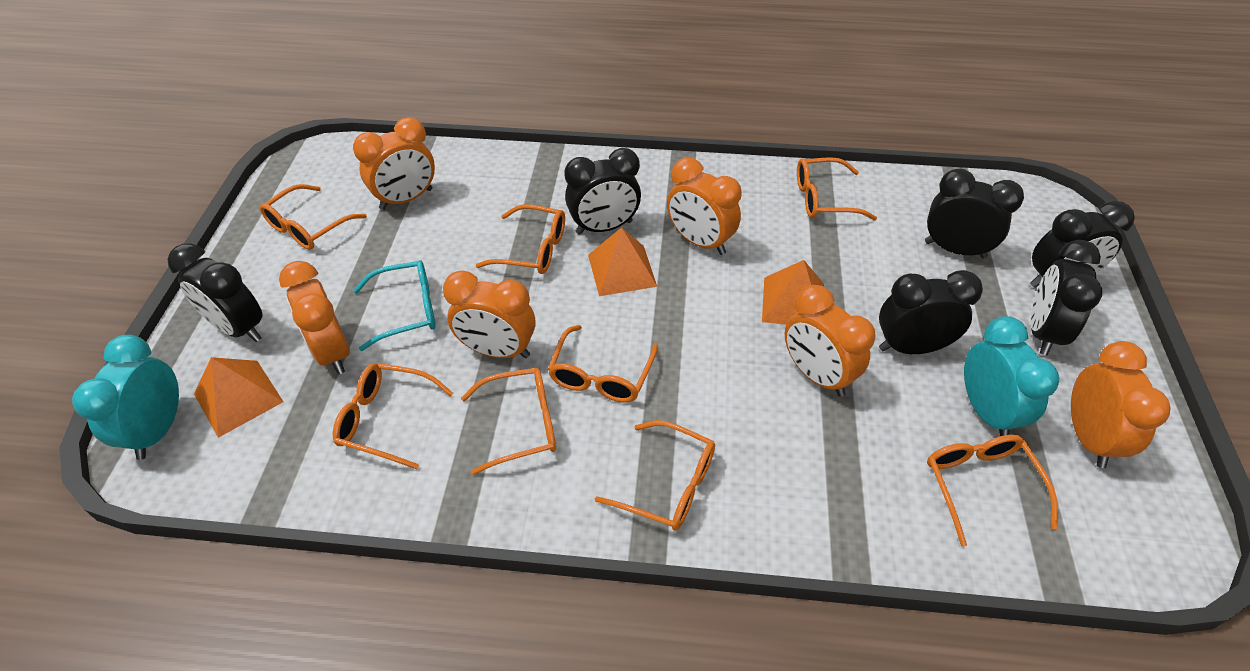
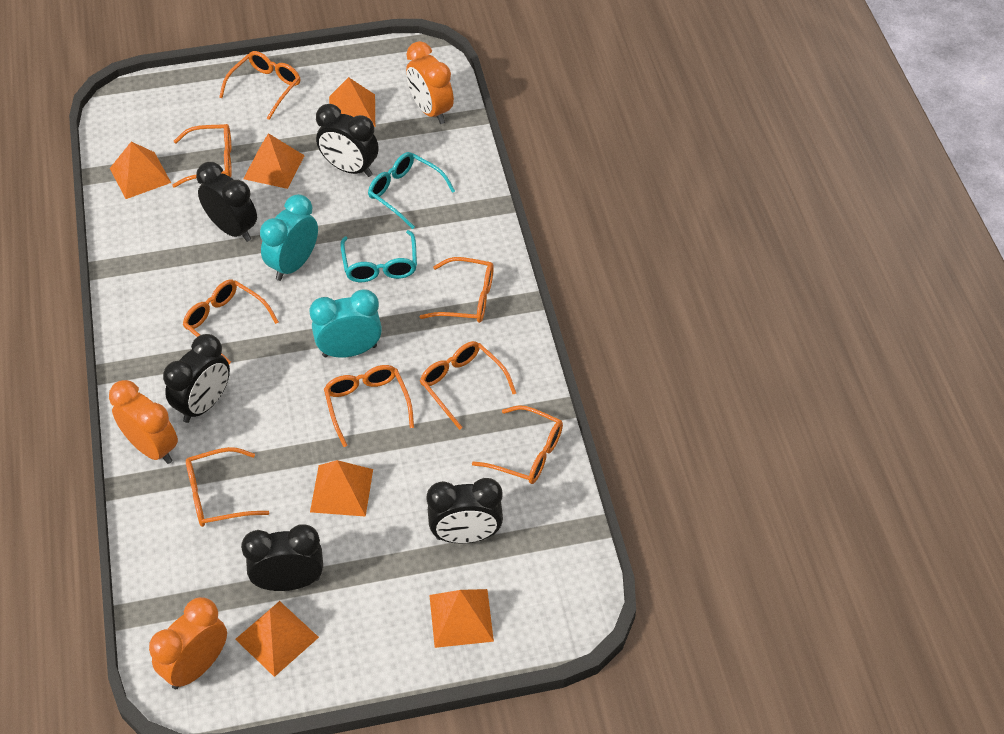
black clock: [168,243,263,342] [564,148,641,235] [879,270,983,354] [925,169,1024,259] [1030,201,1135,288] [1030,240,1102,355] = 6 -> [163,334,230,423] [196,162,257,242] [241,524,323,591] [316,104,379,177] [427,478,503,543] = 5
orange clock: [279,261,350,374] [353,117,435,210] [443,270,535,358] [667,157,742,255] [785,285,875,397] [1071,341,1171,468] = 6 -> [109,380,178,464] [149,597,227,689] [406,41,454,124] = 3
orange pyramid: [194,357,283,438] [588,227,657,296] [762,260,824,325] = 3 -> [110,142,171,199] [235,601,319,677] [243,133,305,189] [310,460,373,517] [329,77,375,127] [429,589,494,648] = 6
turquoise glasses: [353,260,436,351] = 1 -> [340,230,417,282] [368,152,455,229] = 2

